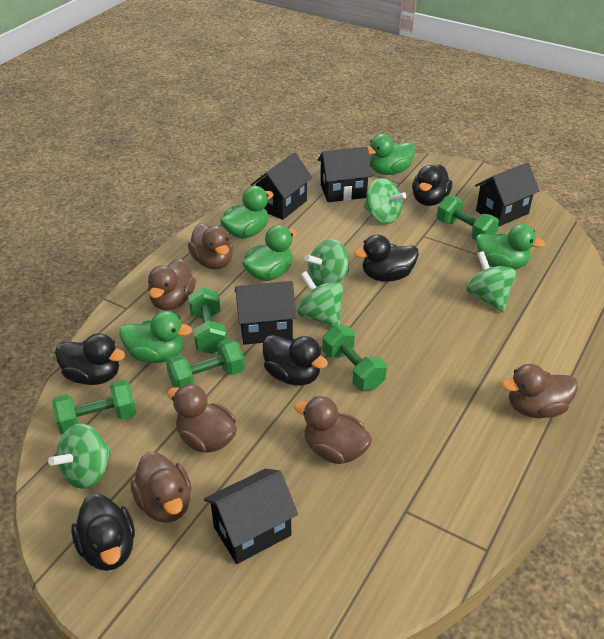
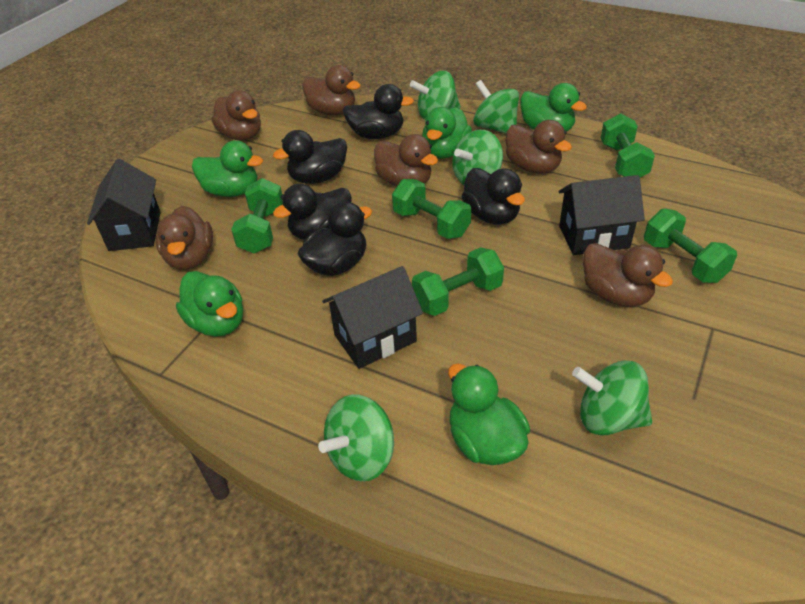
black house: [204,469,298,564] [235,281,296,345] [251,152,312,220] [318,147,372,202] [475,162,540,227] = 5 -> [87,159,161,251] [322,266,423,369] [558,175,645,255] = 3

